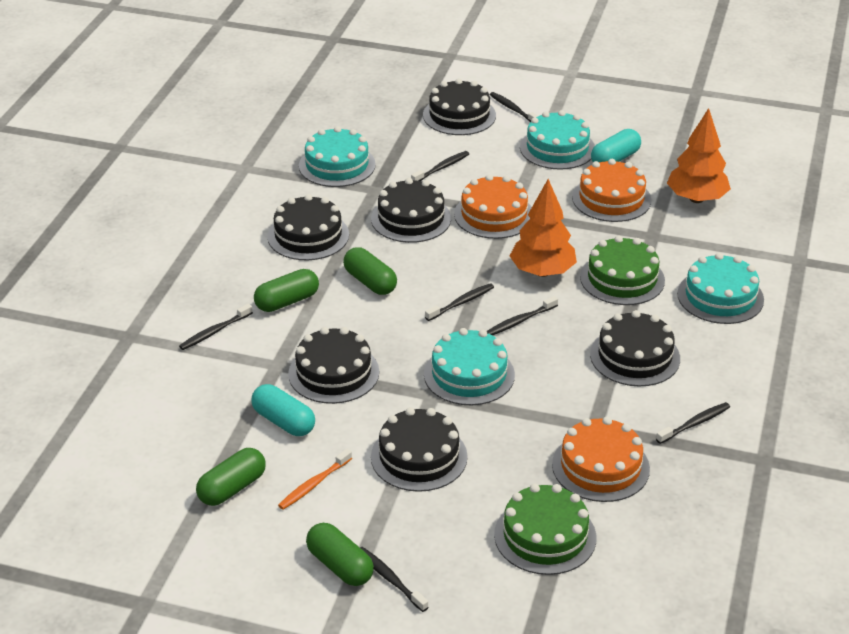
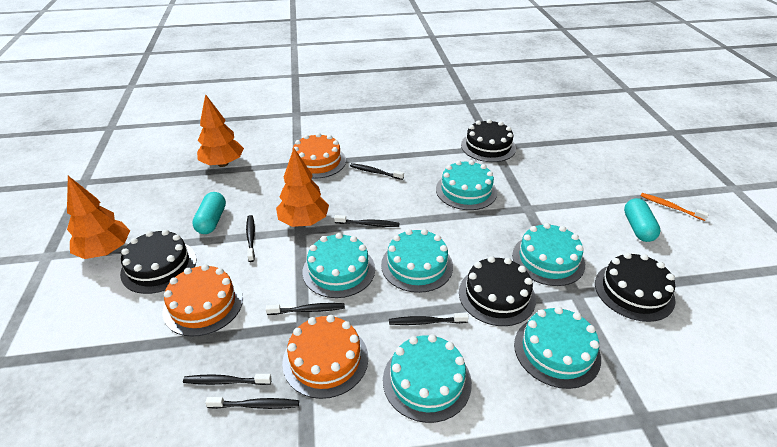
black cake: [268,194,349,260] [288,327,379,404] [371,178,451,243] [371,407,468,492] [423,78,496,135] [590,310,680,386] = 6 -> [120,229,197,294] [459,256,536,326] [461,119,516,162] [595,252,676,322] = 4
green cake: [494,484,596,575] [580,236,665,305] = 2 -> none = 0
green capsule: [196,448,266,506] [254,269,319,312] [306,523,374,586] [343,247,397,295] = 4 -> none = 0
orange tree: [510,179,577,277] [667,108,731,203] = 2 -> [67,176,130,259] [197,94,244,167] [276,148,329,227] = 3
turquoise cake: [299,126,376,187] [424,328,515,405] [520,110,595,170] [677,253,764,324] = 4 -> [302,233,375,298] [381,229,453,293] [383,334,472,423] [436,160,497,210] [512,223,585,286] [514,307,601,389] = 6

